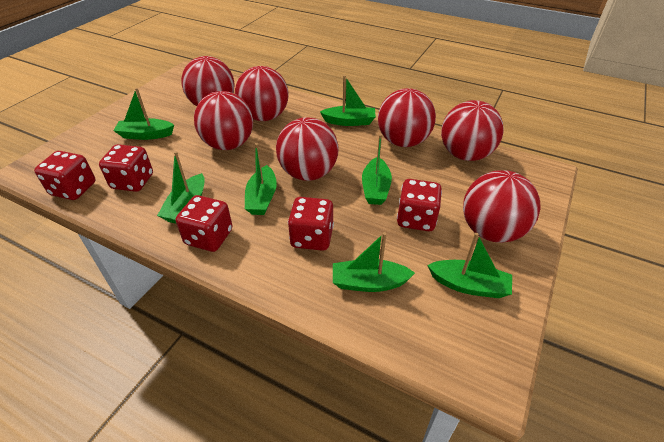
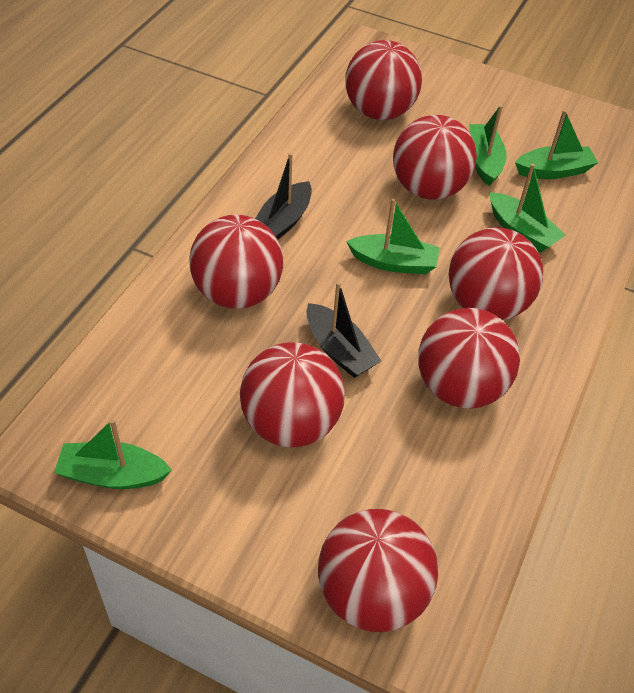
black boat: none = 0 -> [255,153,312,239] [306,282,381,378] = 2
green boat: [113,88,174,140] [157,151,205,224] [245,143,277,215] [320,75,376,126] [333,232,415,292] [362,134,392,205] [427,233,512,298] = 7 -> [54,419,172,489] [346,199,440,274] [469,105,507,186] [490,164,566,253] [515,110,598,179] = 5
red dice: [34,151,96,200] [99,144,153,192] [176,195,233,252] [288,197,334,251] [397,179,442,231] = 5 -> none = 0

